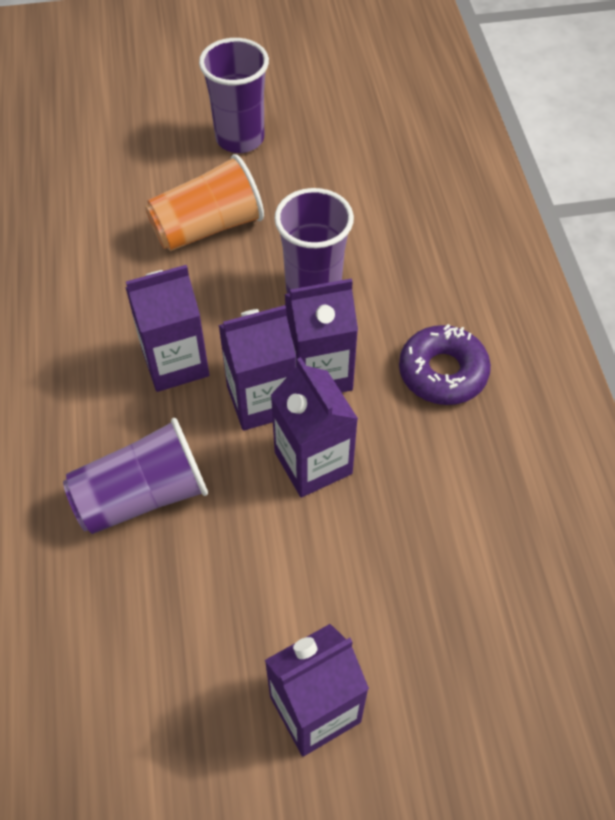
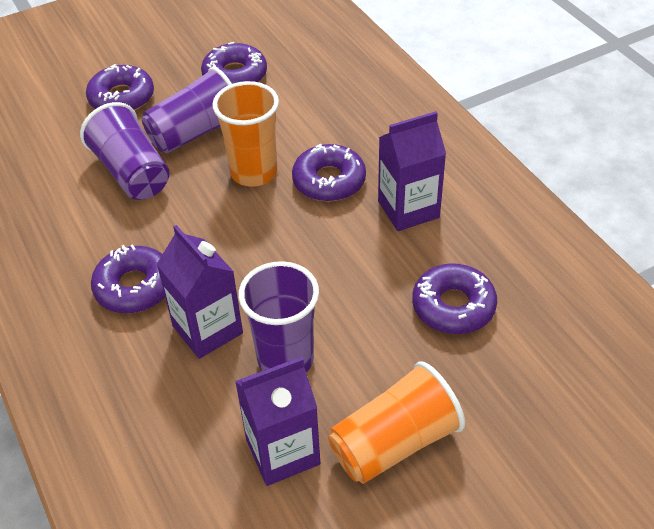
orange cup: [145,154,264,251] = 1 -> [212,81,279,187] [328,362,465,484] = 2
purple carton: [125,265,209,392] [218,305,296,431] [265,624,369,756] [271,357,358,498] [285,278,358,393] = 5 -> [156,225,243,359] [235,357,320,486] [378,111,446,231] = 3
purple donut: [399,324,491,405] = 1 -> [86,64,154,111] [91,244,165,313] [201,42,267,84] [292,144,366,202] [412,263,497,334] = 5

